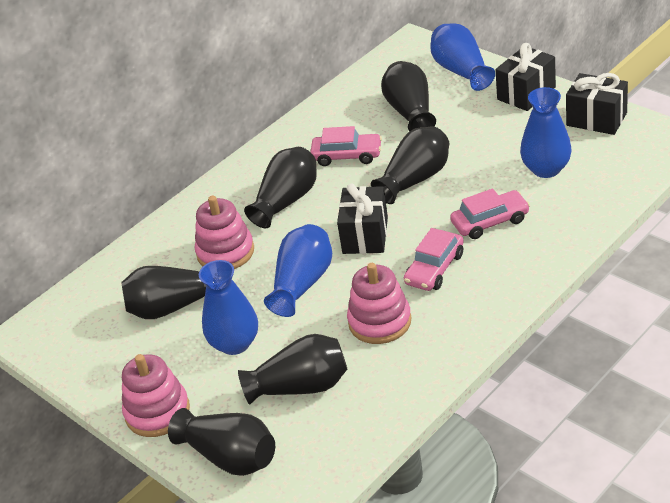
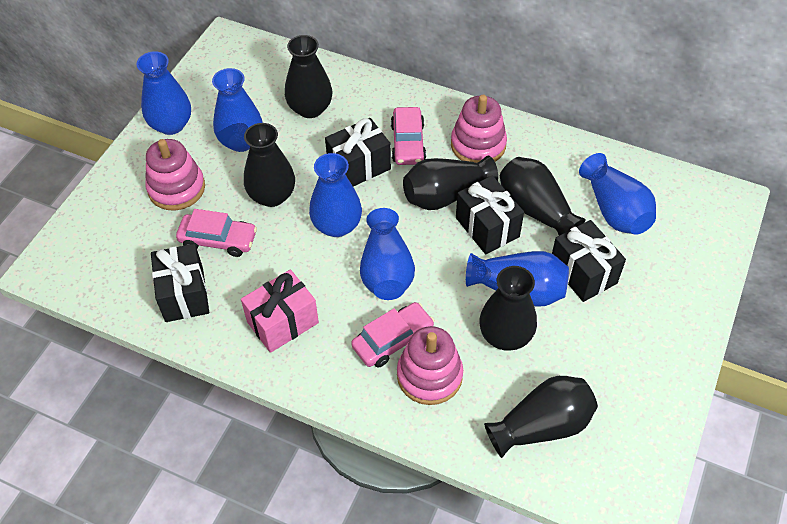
black gift: [337,183,388,254] [495,43,556,111] [566,73,628,135] = 3 -> [151,244,209,322] [325,118,391,186] [456,175,524,254] [552,220,626,302] = 4
blue vase: [199,260,258,355] [264,224,332,317] [430,23,495,91] [520,87,572,178] = 4 -> [137,51,191,135] [212,68,263,152] [309,153,362,237] [360,208,415,300] [466,251,569,307] [579,153,656,235] = 6
pink gift: none = 0 -> [241,270,319,353] = 1

